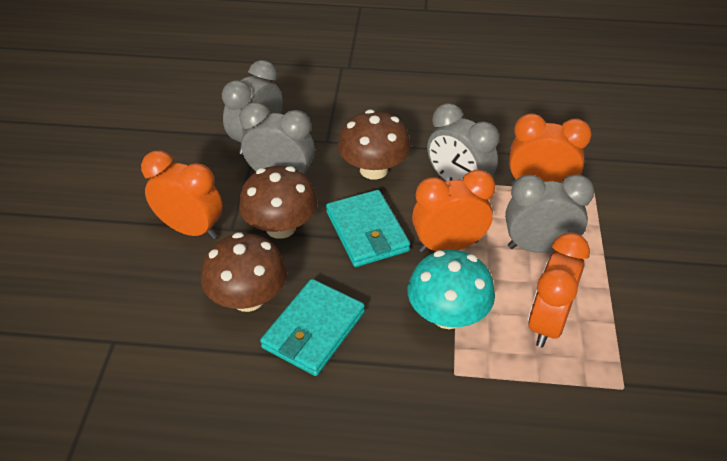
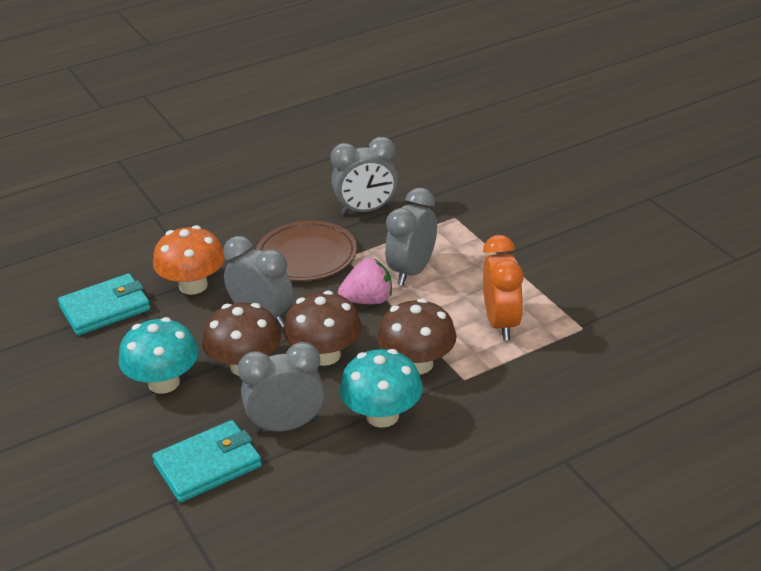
brown plate: none = 0 -> [256,221,357,281] = 1
orange clock: [141,150,223,239] [412,169,495,253] [509,113,592,185] [528,232,590,347] = 4 -> [483,235,523,340] = 1
orange mushroom: none = 0 -> [153,225,225,295] = 1
pink strawberry: none = 0 -> [338,258,392,304] = 1
turquoise mushroom: [407,250,495,329] = 1 -> [119,317,199,394] [340,349,423,428] = 2

